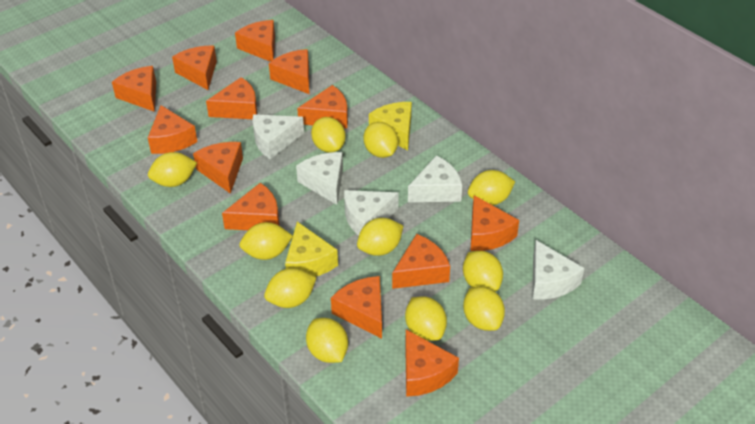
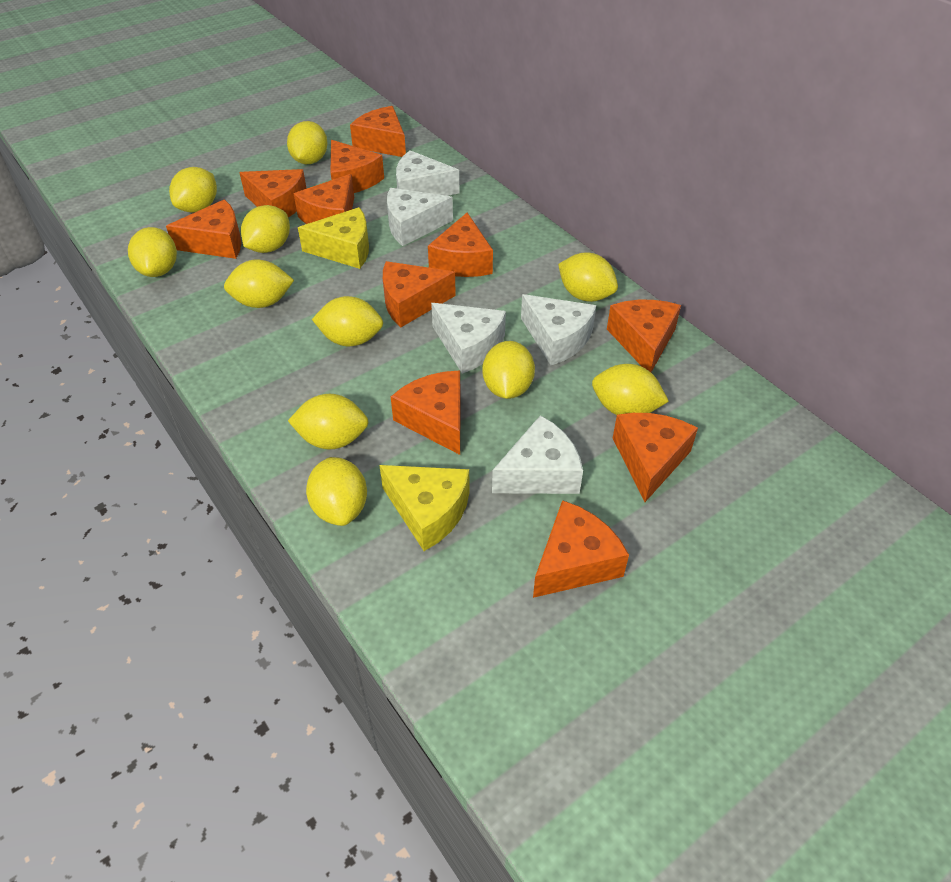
orange cheese: [112,66,156,112] [148,105,198,154] [172,46,217,90] [193,142,243,194] [206,77,258,119] [222,183,280,230] [235,20,275,62] [269,49,309,94] [297,85,348,129] [331,276,382,339] [392,234,450,289] [405,329,459,397] [470,195,519,251] = 13 -> [166,199,241,259] [239,169,307,218] [294,174,354,224] [331,140,384,193] [350,106,406,157] [383,261,456,327] [391,370,461,455] [428,212,493,277] [533,500,629,598] [607,300,681,372] [613,413,698,502] = 11

